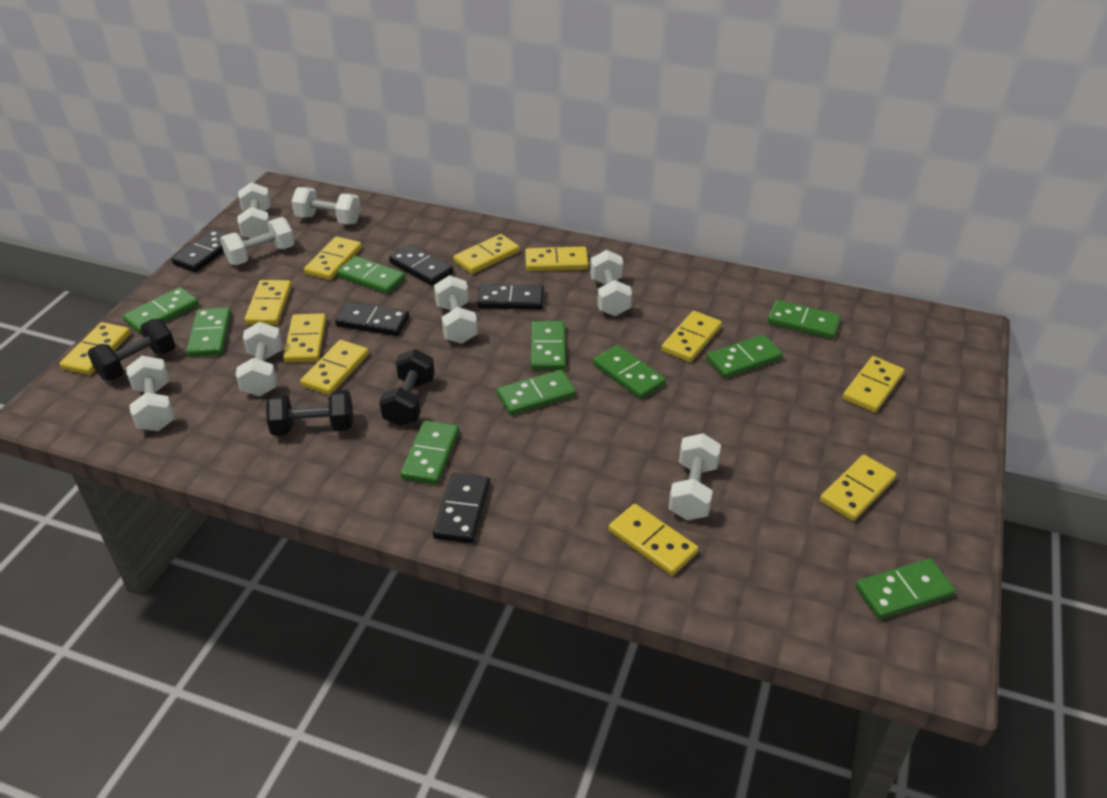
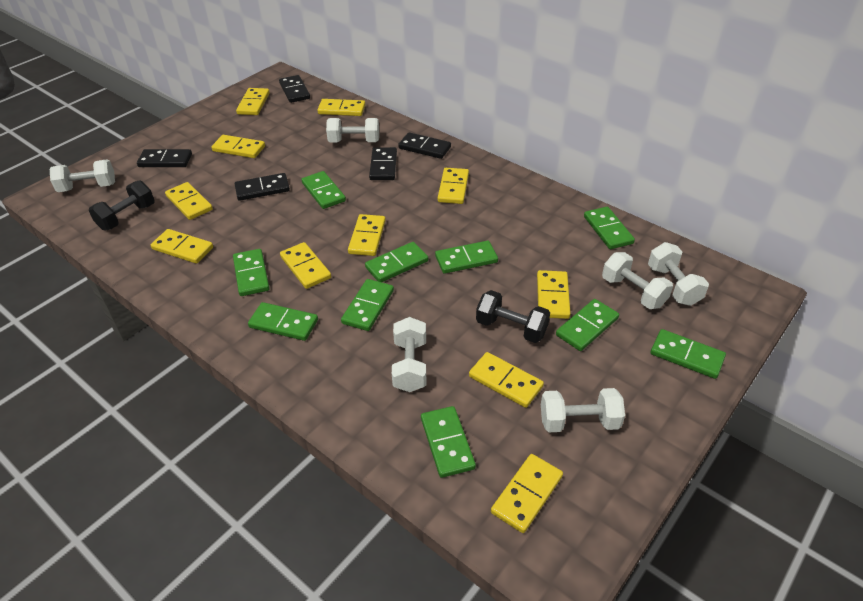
black dumbbell: [88,319,175,381] [266,390,353,436] [379,349,435,426] = 3 -> [89,180,155,230] [476,290,550,343] = 2
white dumbbell: [126,356,175,431] [220,217,295,265] [236,322,283,396] [238,182,271,239] [291,187,361,224] [434,275,478,344] [590,250,632,316] [668,433,721,520] = 8 -> [50,159,115,192] [326,118,379,142] [392,317,426,392] [541,388,625,432] [602,252,673,309] [648,242,709,306] = 6

